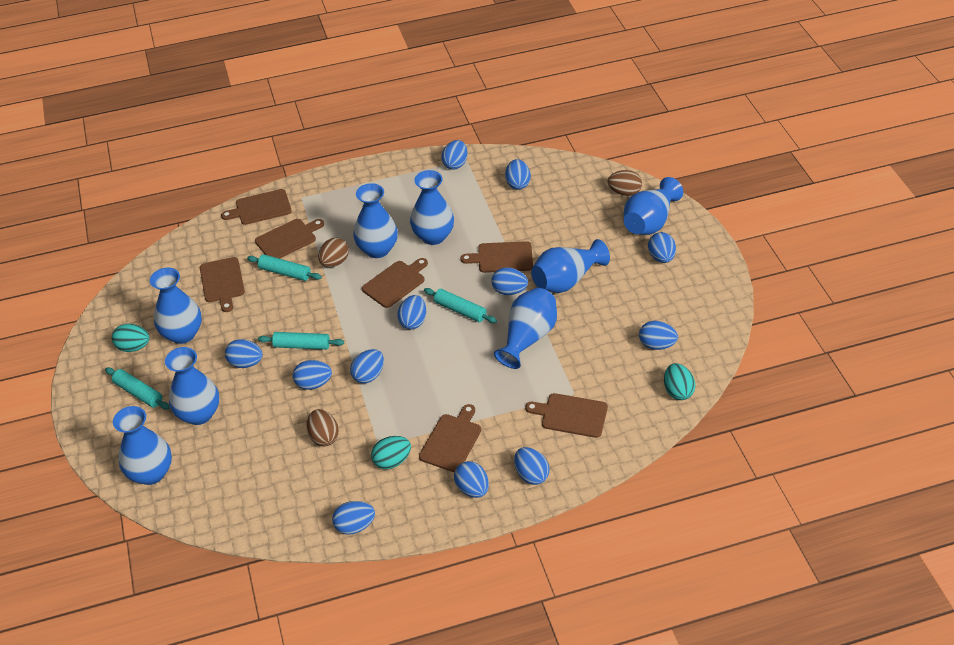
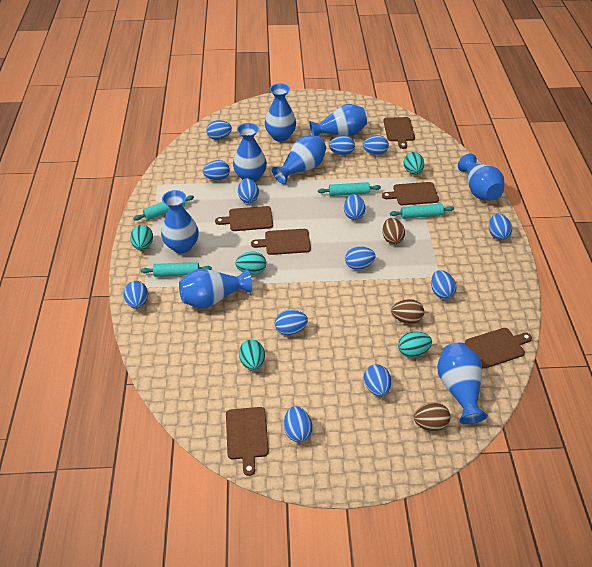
blue egg: [225,339,263,368] [293,360,332,390] [332,501,375,535] [350,349,384,383] [397,295,426,329] [441,140,467,170] [454,461,489,498] [491,267,528,295] [505,159,531,190] [514,447,550,485] [639,321,678,350] [648,232,676,263] = 12 -> [124,281,148,309] [203,160,230,181] [206,120,232,140] [238,178,259,203] [275,310,308,335] [284,406,312,442] [329,136,355,155] [344,194,365,220] [345,246,376,270] [363,135,389,155] [364,364,391,397] [431,270,457,299] [489,214,512,240] = 13
brown cutting board: [200,257,245,312] [221,189,292,225] [255,219,324,259] [362,258,428,308] [419,404,481,472] [461,241,533,273] [525,393,608,438] = 7 -> [215,206,273,231] [226,407,269,476] [251,229,311,255] [382,182,439,205] [384,117,415,149] [465,328,532,369] = 6
turquoise egg: [112,324,149,352] [371,436,411,469] [664,363,695,400] = 3 -> [130,225,153,250] [235,252,266,275] [239,340,265,371] [398,331,432,358] [404,152,424,174] = 5

